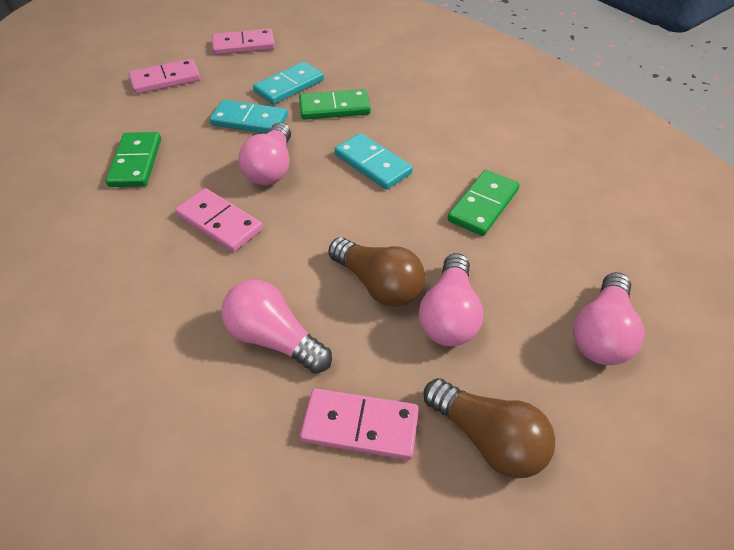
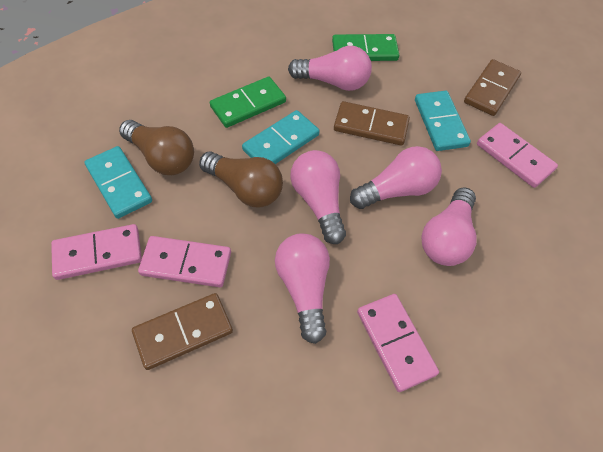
brown domino: none = 0 -> [132,293,233,370] [334,101,410,146] [464,59,521,116] = 3
green domino: [106,132,161,187] [299,89,371,120] [447,170,520,236] = 3 -> [210,77,286,128] [332,34,399,61] = 2
pink light bulb: [221,280,332,374] [239,122,291,185] [419,253,483,346] [573,272,644,365] = 4 -> [275,233,330,344] [288,46,372,91] [290,150,346,244] [350,146,442,209] [421,187,477,266] = 5

